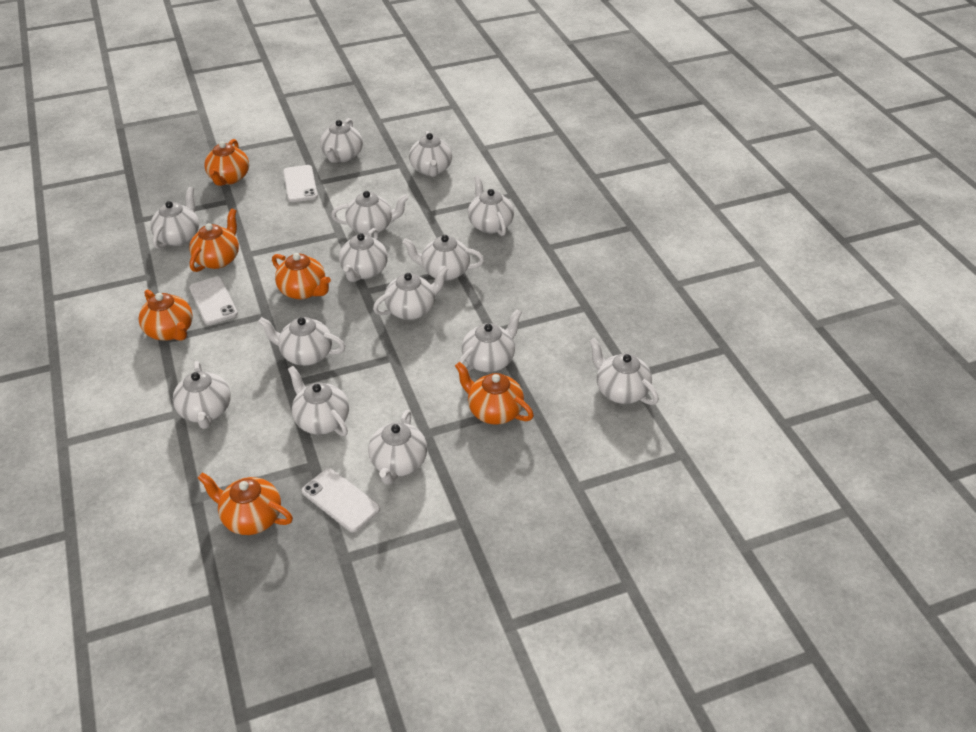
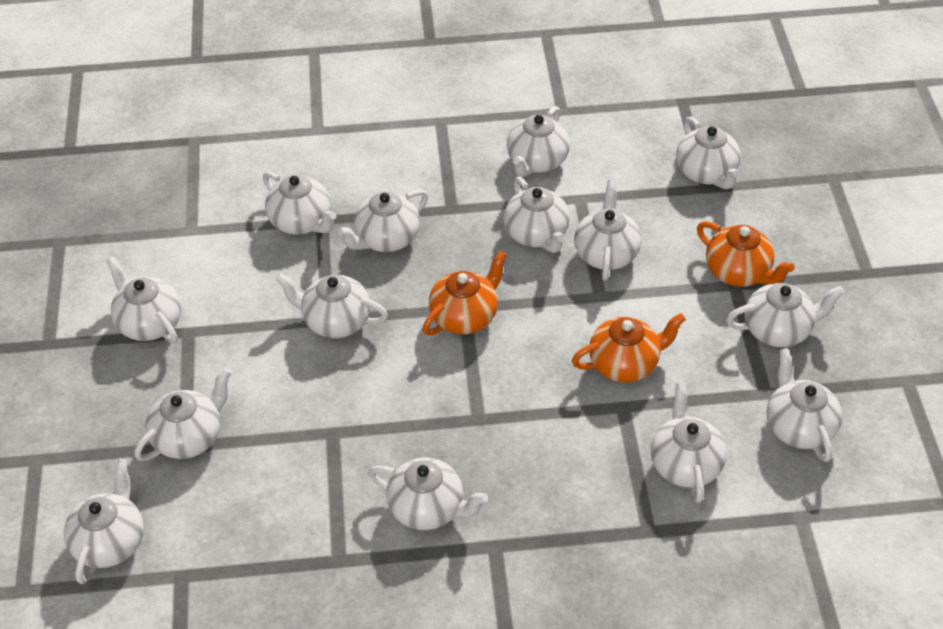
orange teapot: [139,290,193,341] [189,209,239,272] [198,472,293,535] [204,139,249,186] [272,253,331,299] [455,362,534,425] = 6 -> [423,251,507,336] [572,313,686,382] [697,221,795,287] = 3
white phone: [189,277,238,325] [283,165,318,202] [302,468,380,532] = 3 -> none = 0

